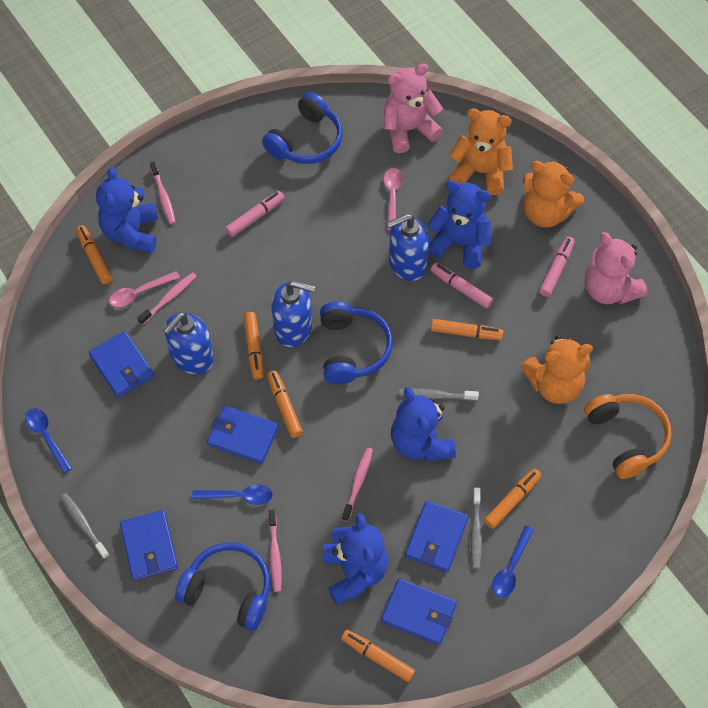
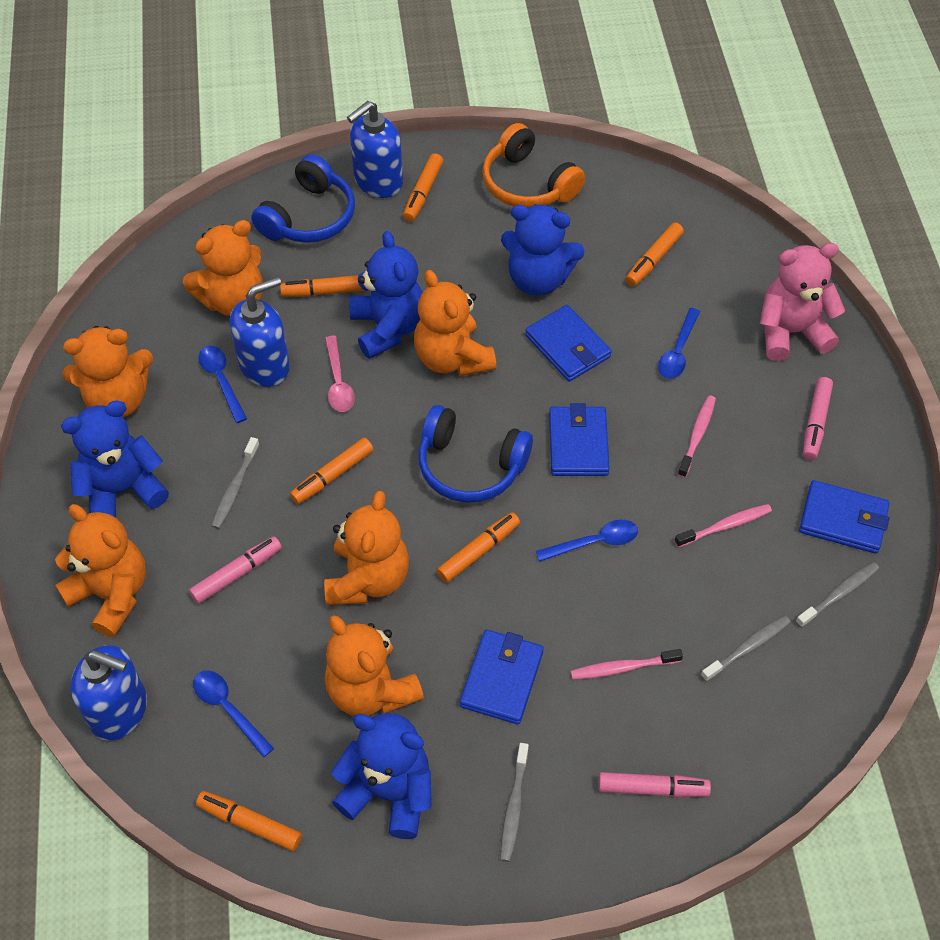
blue headphones: [175,543,270,631] [262,92,342,164] [320,301,393,384] = 3 -> [251,154,355,243] [418,405,533,503] = 2
blue spoon: [25,408,72,473] [192,485,273,505] [492,526,534,598] = 3 -> [193,670,274,757] [199,346,247,423] [536,520,638,562] [658,308,700,379] = 4
blue wallet: [88,331,154,397] [120,510,178,580] [207,405,279,464] [381,579,457,645] [405,501,468,572] = 5 -> [460,630,544,724] [525,305,612,382] [549,403,610,476] [799,480,890,554] = 4
grey toothbrush: [60,493,109,559] [399,389,479,401] [471,487,482,569] = 3 -> [212,437,260,529] [500,743,529,862] [701,616,791,682] [795,562,879,628] = 4
orange teddy bear: [449,108,513,195] [520,335,593,404] [523,161,584,228] = 3 -> [55,504,146,637] [62,326,153,417] [183,220,263,316] [324,491,409,605] [325,615,424,715] [414,270,496,376] = 6
pink spoon: [109,271,180,307] [384,168,403,231] = 2 -> [325,336,355,412] = 1
pink teddy bear: [384,63,443,153] [585,232,647,304] = 2 -> [760,243,845,361] = 1
pink toothbrush: [137,272,197,325] [150,161,176,224] [268,510,282,592] [342,448,373,522] = 4 -> [570,649,683,680] [675,504,772,547] [678,395,716,478] = 3

